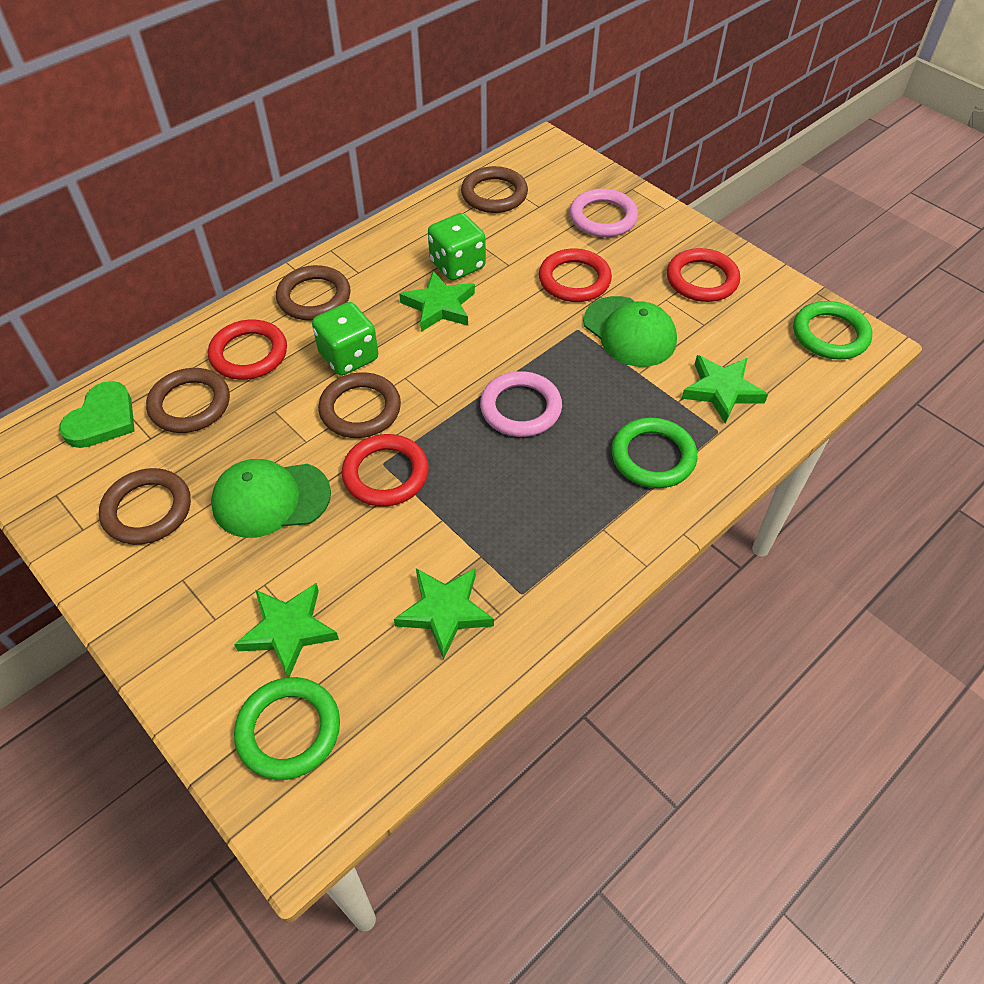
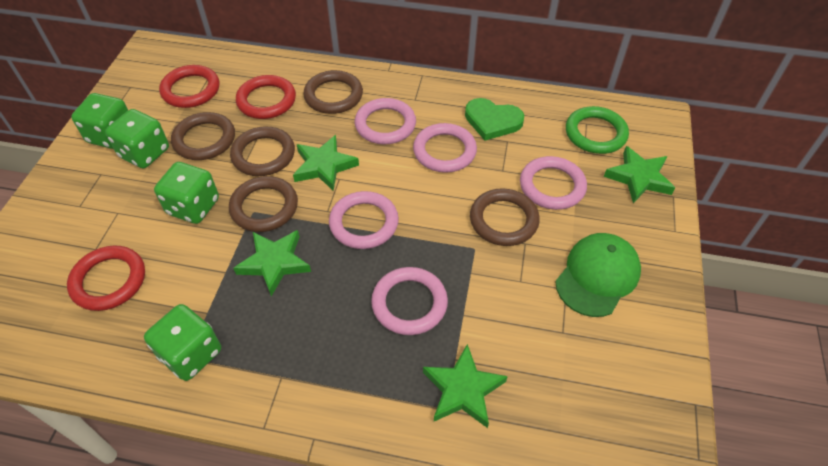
green cap: [211,459,331,538] [583,296,677,367] = 2 -> [555,233,641,317] = 1
green dice: [312,302,378,376] [428,213,486,281] = 2 -> [71,93,128,149] [105,109,169,168] [144,304,221,381] [154,162,219,224] = 4
green ring: [234,677,340,780] [612,417,697,488] [793,301,872,360] = 3 -> [566,106,629,154] = 1
pink ring: [480,371,562,437] [570,189,638,237] = 2 -> [329,191,399,249] [355,98,416,144] [371,267,448,335] [413,123,477,173] [520,156,587,210] = 5
red ring: [208,319,287,380] [342,434,429,507] [539,249,612,302] [667,248,740,302] = 4 -> [67,246,145,311] [159,65,220,108] [236,75,296,119] = 3

